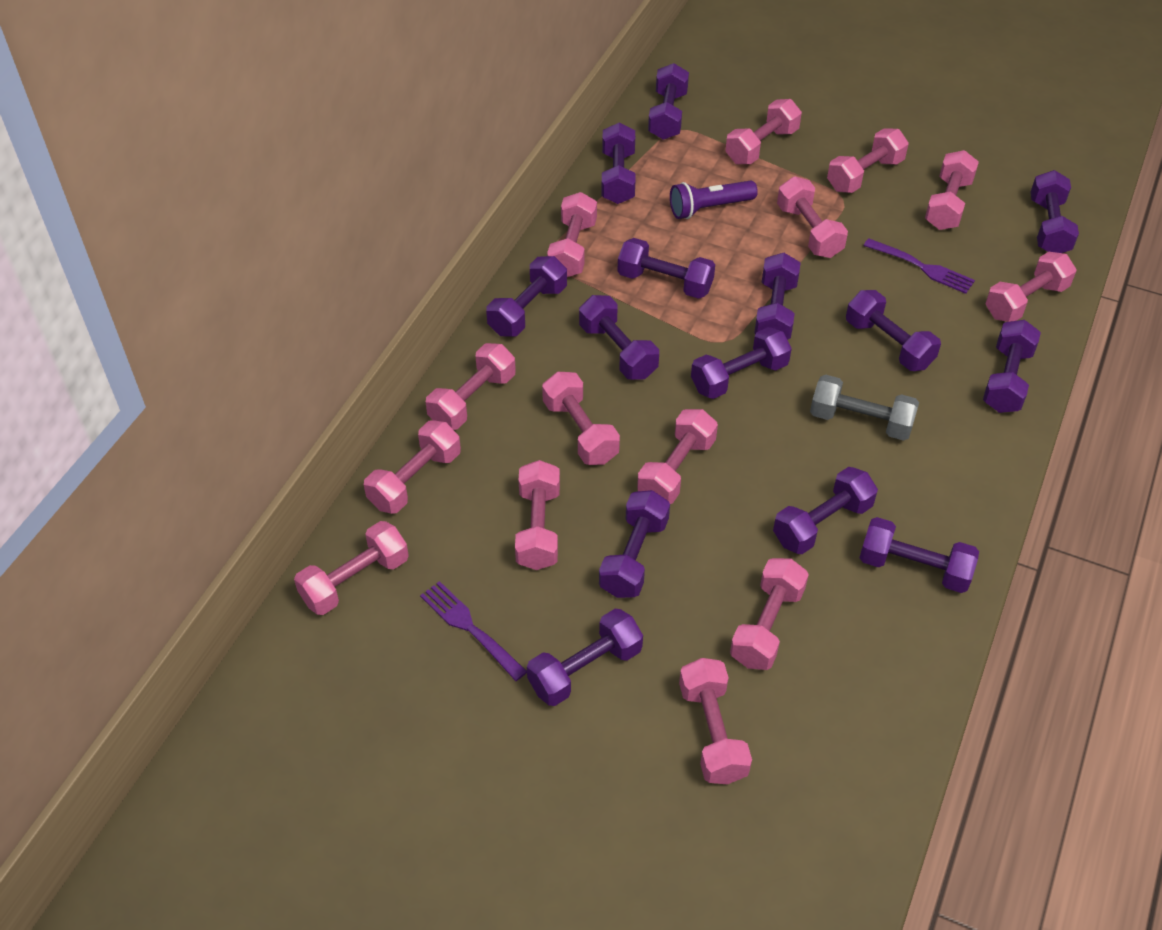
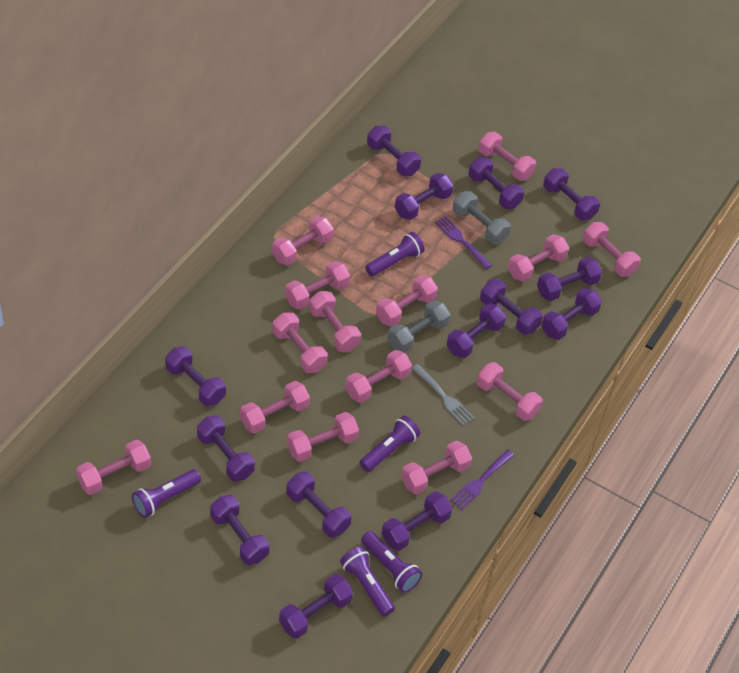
grey dumbbell: [810,375,919,441] = 1 -> [387,300,450,353] [453,191,511,244] = 2
grey fork: none = 0 -> [412,364,475,426] = 1
purple flashlight: [670,180,758,219] = 1 -> [132,469,201,518] [340,546,395,617] [360,416,420,472] [361,531,422,593] [365,232,424,276] = 5

